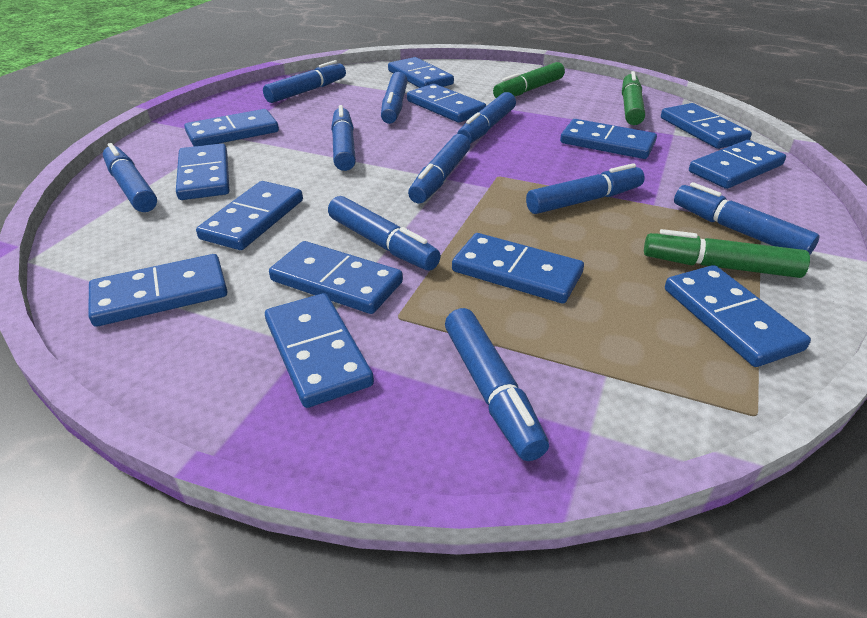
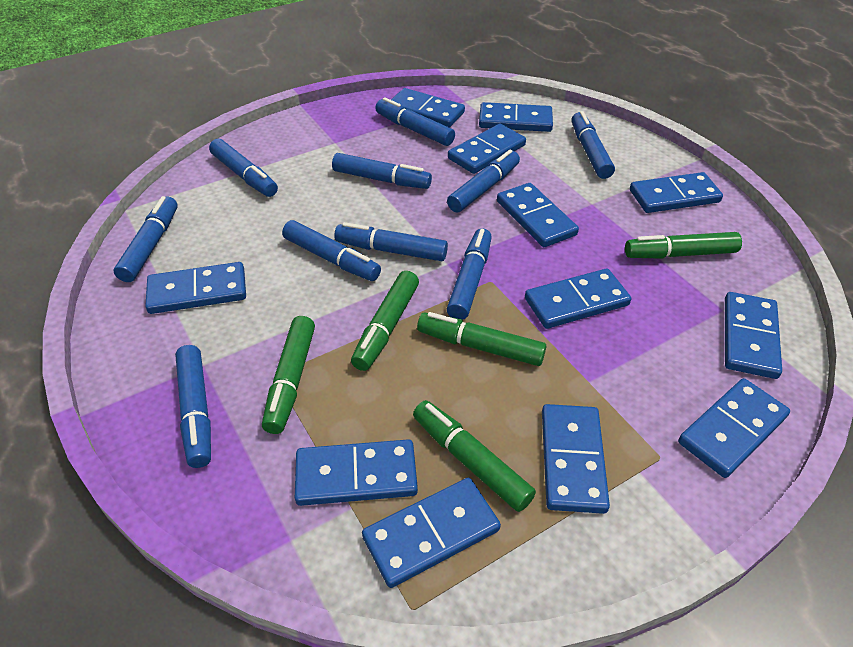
blue domino: [88,254,228,327] [176,143,229,200] [184,109,279,146] [196,181,303,250] [265,293,374,408] [269,241,403,314] [388,57,454,88] [407,84,486,123] [452,233,584,304] [560,119,657,159] [661,103,752,149] [665,265,811,367] [689,140,786,189] = 13 -> [145,262,246,314] [295,439,418,506] [362,478,501,588] [391,88,465,128] [448,124,526,174] [479,102,553,132] [497,183,579,247] [525,269,631,329] [542,404,610,514] [630,172,723,213] [678,378,790,478] [725,292,782,379] = 12
green marker: [493,62,565,98] [622,71,645,125] [644,229,810,278] = 3 -> [262,316,315,434] [351,271,419,371] [413,400,536,512] [417,312,546,366] [625,232,742,259] = 5

